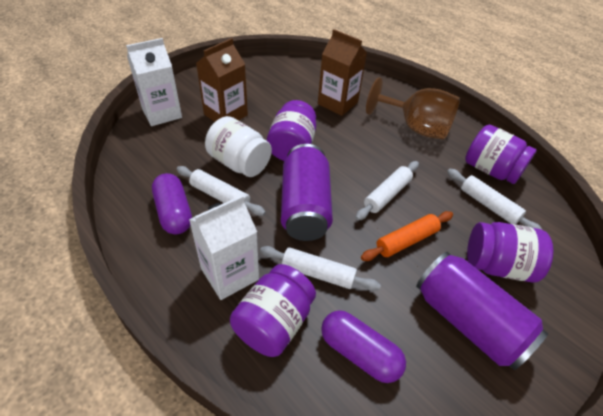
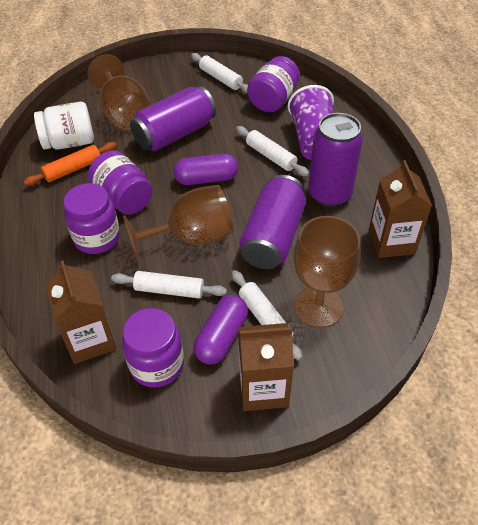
brown carton: [196,38,248,122] [318,29,367,116] = 2 -> [45,260,116,364] [238,323,294,411] [369,160,432,258] = 3
brown goblet: [366,77,460,140] = 1 -> [88,54,151,131] [123,185,234,261] [293,216,361,328] = 3
purple can: [281,144,333,241] [416,252,548,370] = 2 -> [130,86,216,151] [239,175,306,269] [308,113,363,207] = 3
purple cup: none = 0 -> [288,85,334,160] = 1
white carton: [126,38,182,126] [189,195,259,300] = 2 -> none = 0

